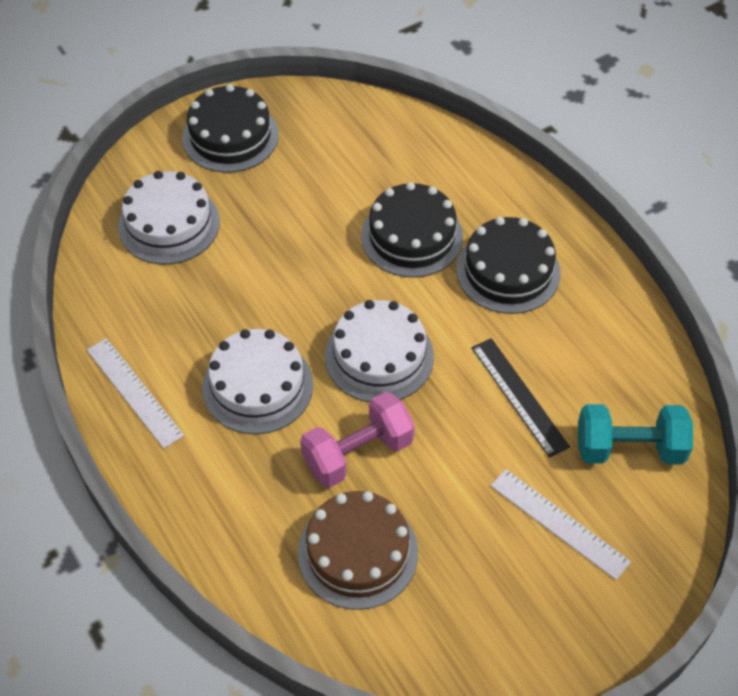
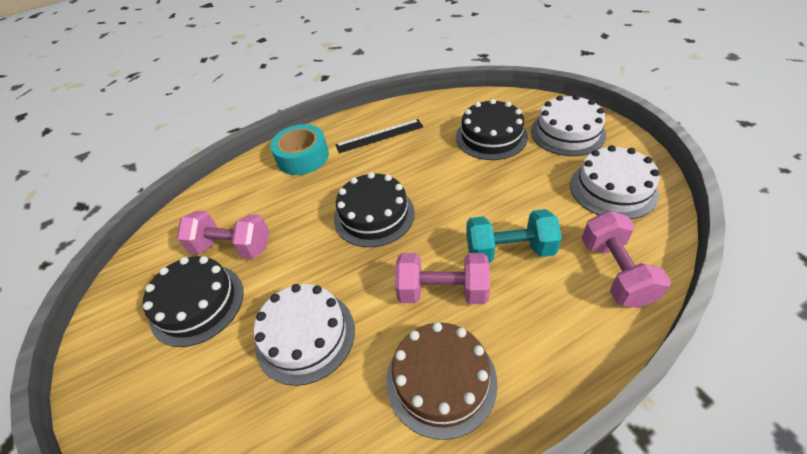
pink dumbbell: [300,392,415,488] = 1 -> [177,211,269,259] [395,253,490,304] [581,211,671,308] = 3
turquoise tape: none = 0 -> [270,124,329,175] = 1
white ruler: [87,338,184,448] [490,469,631,580] = 2 -> none = 0

